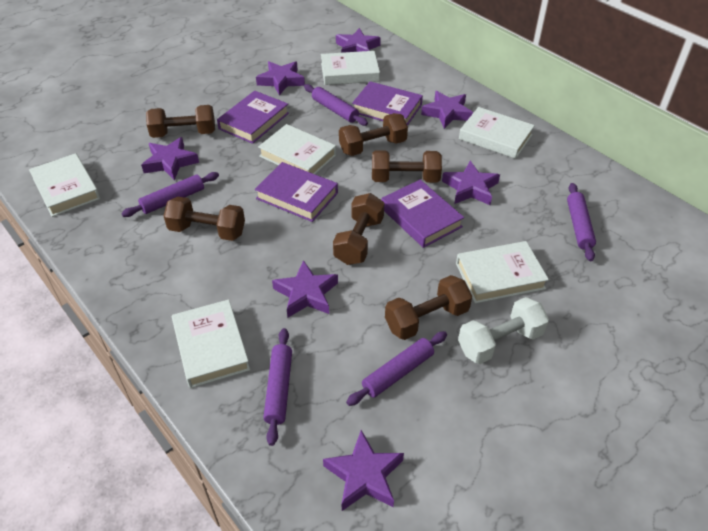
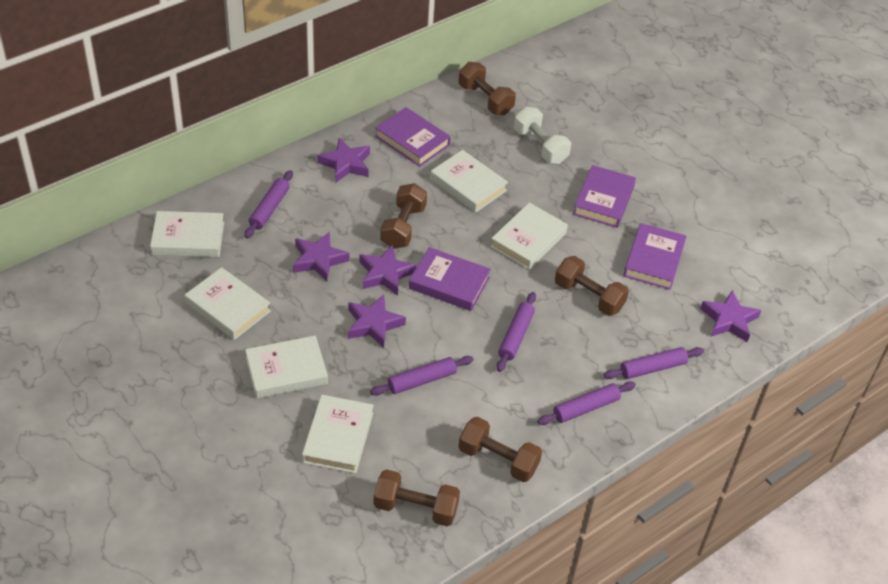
brown dumbbell: [146,105,215,138] [164,197,245,241] [333,193,384,265] [339,113,408,156] [372,150,442,183] [385,275,472,340] = 6 -> [374,469,460,526] [380,183,427,249] [458,417,542,482] [459,62,516,115] [555,256,629,316] = 5
purple star: [141,137,199,180] [256,61,305,95] [272,260,338,317] [323,430,404,511] [336,28,381,53] [421,91,473,129] [442,161,500,205] = 7 -> [293,232,350,281] [318,138,370,182] [348,294,406,348] [359,245,416,296] [700,290,761,342] = 5

